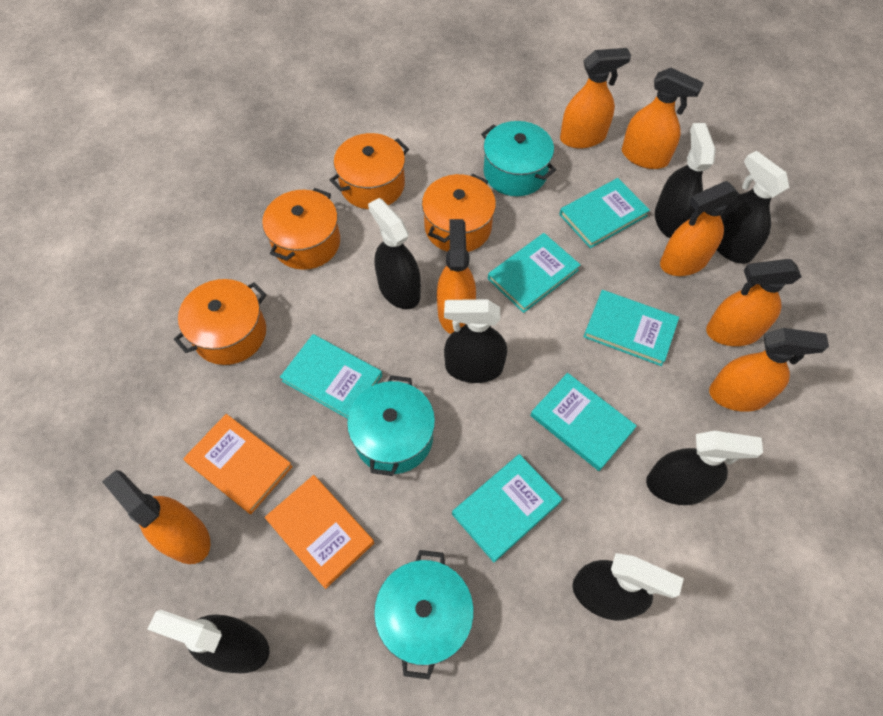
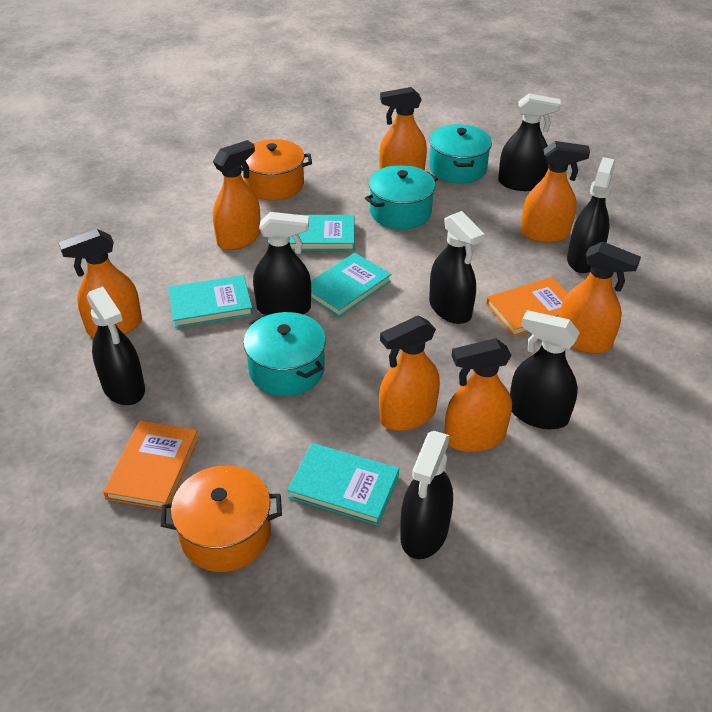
orange pot: [174,279,266,365] [262,188,340,270] [330,133,409,209] [422,174,496,252] = 4 -> [161,466,282,572] [241,139,312,200] = 2
turquoise book: [280,334,382,419] [452,454,562,562] [488,233,580,313] [530,373,637,471] [559,178,650,248] [583,290,679,366] = 6 -> [168,275,253,328] [287,443,399,525] [289,215,354,251] [311,253,392,317] = 4

